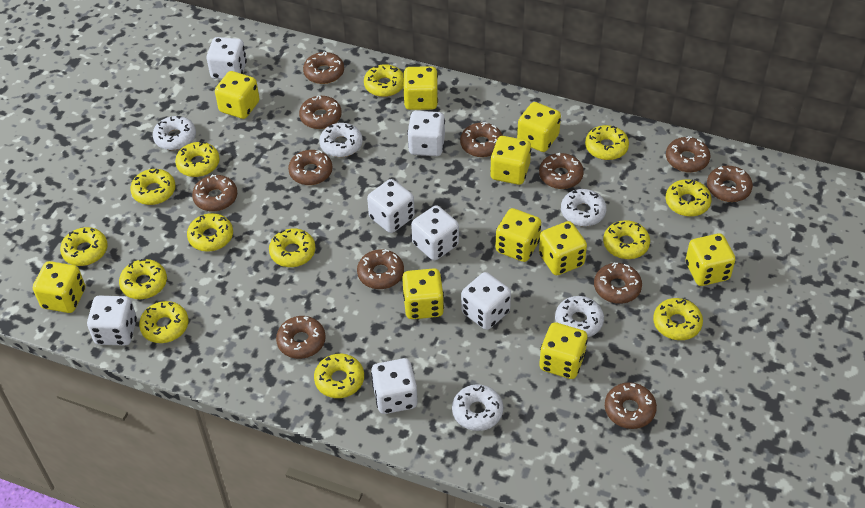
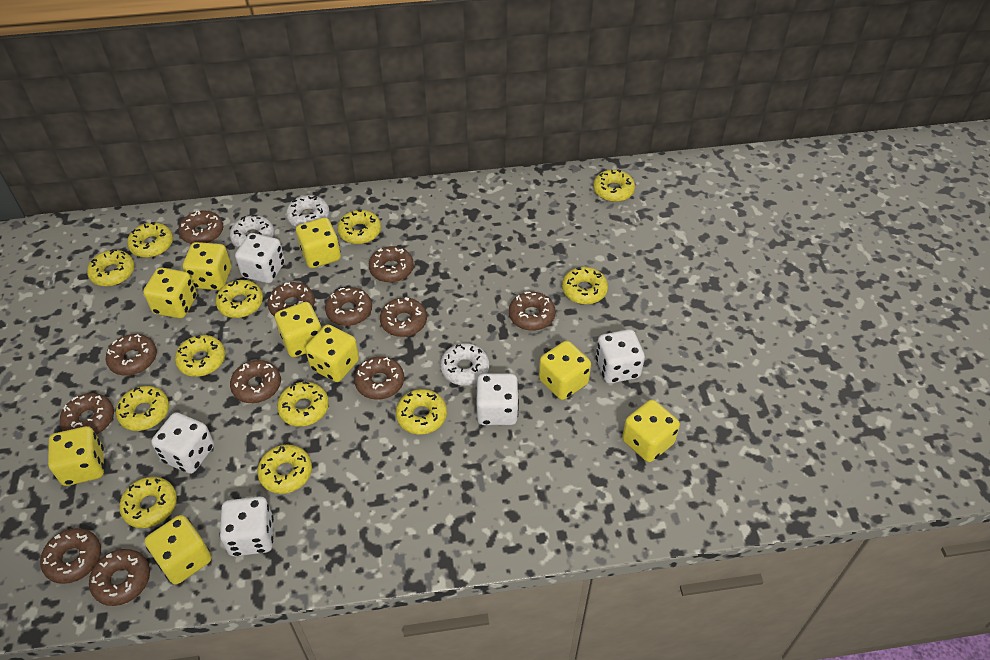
white dice: [87,296,137,346] [207,37,247,80] [367,179,415,233] [371,358,418,414] [407,111,445,156] [411,205,459,260] [461,272,511,330] = 7 -> [151,413,214,474] [220,496,274,557] [235,233,285,283] [476,374,519,425] [596,329,645,384] = 5
white donut: [153,116,196,150] [319,123,363,157] [452,384,503,431] [555,296,604,337] [561,189,607,226] = 5 -> [230,215,274,248] [286,195,329,227] [440,343,489,385] = 3
yellow dice: [33,261,85,313] [215,71,260,119] [402,268,444,319] [403,66,438,110] [490,136,531,185] [495,208,541,262] [517,102,561,152] [539,221,587,275] [539,322,588,379] [686,233,735,286] = 10 -> [48,426,104,486] [143,267,197,318] [145,515,211,585] [183,242,231,290] [275,302,322,358] [296,217,341,268] [305,325,359,382] [539,341,591,400] [622,400,680,462] = 9
yellow donut: [60,227,108,266] [119,259,167,299] [130,169,176,205] [139,301,188,343] [175,141,220,177] [187,213,233,252] [269,228,316,267] [314,354,364,398] [364,64,404,97] [585,125,629,160] [603,220,650,259] [653,298,703,340] [666,179,712,217] = 13 -> [87,249,134,286] [116,386,169,431] [119,477,177,528] [127,222,173,258] [175,335,225,377] [215,280,263,318] [257,445,312,494] [277,382,329,427] [337,209,381,244] [396,389,447,435] [562,267,608,304] [593,169,635,202] = 12

